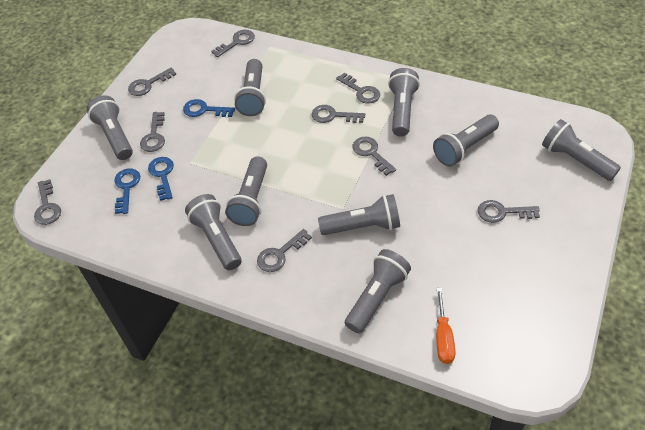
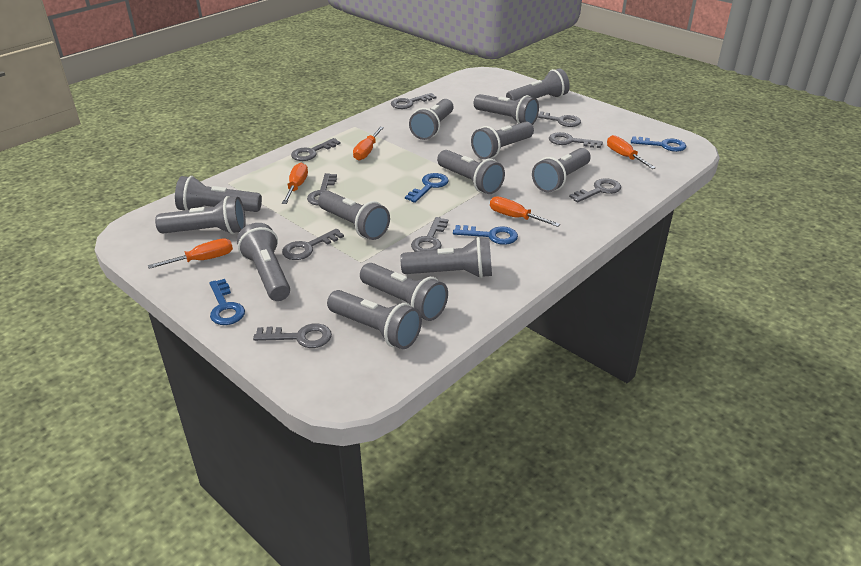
blue key: [114,168,140,214] [148,157,174,201] [183,99,235,117] = 3 -> [209,279,245,325] [405,173,449,203] [453,225,518,245] [631,136,686,152] = 4
grey flashlight: [87,96,133,160] [185,194,242,270] [225,156,267,226] [234,59,266,116] [318,194,400,235] [345,249,411,333] [388,68,420,136] [433,115,499,167] [542,119,621,181] = 9 -> [155,196,246,234] [175,176,262,212] [237,223,290,301] [318,191,390,240] [327,290,422,349] [360,263,448,321] [400,237,492,278] [409,99,454,140] [437,150,505,194] [471,122,534,159] [474,94,539,125] [506,68,570,101] [532,148,591,192] = 13
orange screwdriver: [436,288,456,364] = 1 -> [148,238,233,269] [282,163,308,204] [353,127,384,161] [490,196,560,227] [607,135,656,169] = 5

